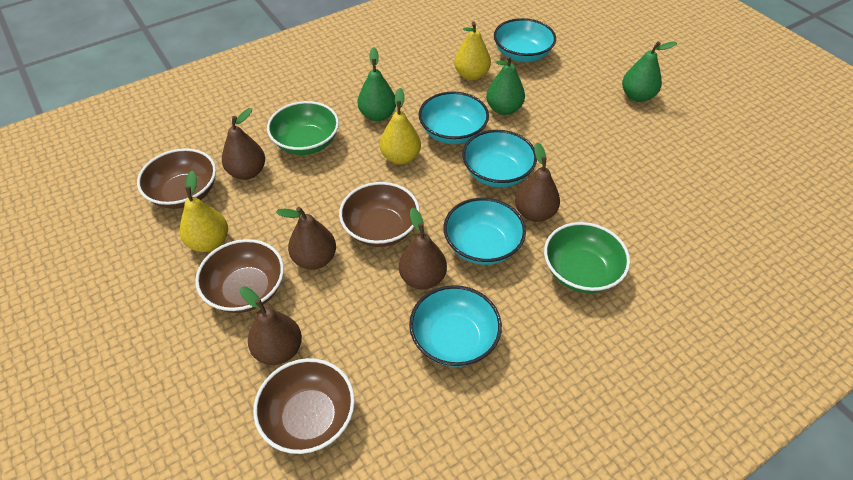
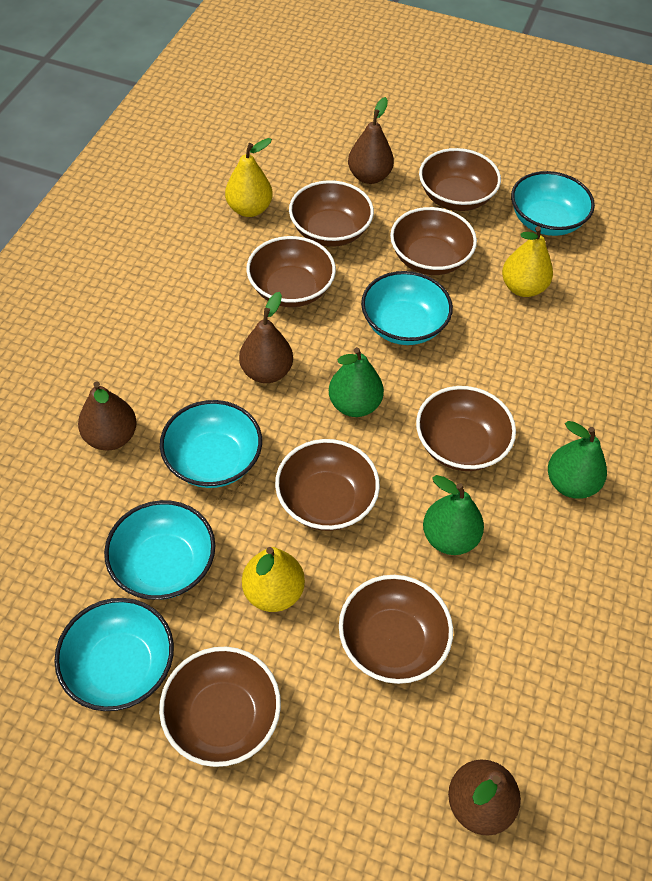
brown bowl: [137,148,216,209] [195,239,284,313] [253,358,355,454] [339,182,420,247] = 4 -> [159,647,281,767] [246,236,336,307] [275,439,380,531] [289,180,374,247] [339,575,453,684] [390,207,477,275] [416,386,516,471] [419,148,501,211] = 8
brown pear: [222,108,265,180] [240,286,302,365] [276,207,336,270] [399,208,447,290] [515,142,560,222] = 5 -> [78,381,137,451] [239,292,293,383] [348,97,394,184] [448,759,521,836] = 4
green bowl: [267,101,339,155] [544,222,630,293] = 2 -> none = 0

